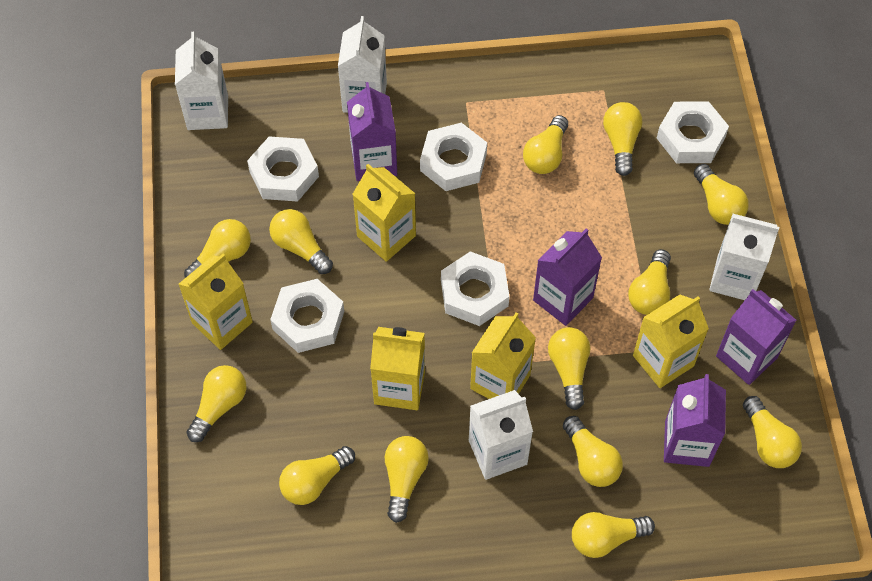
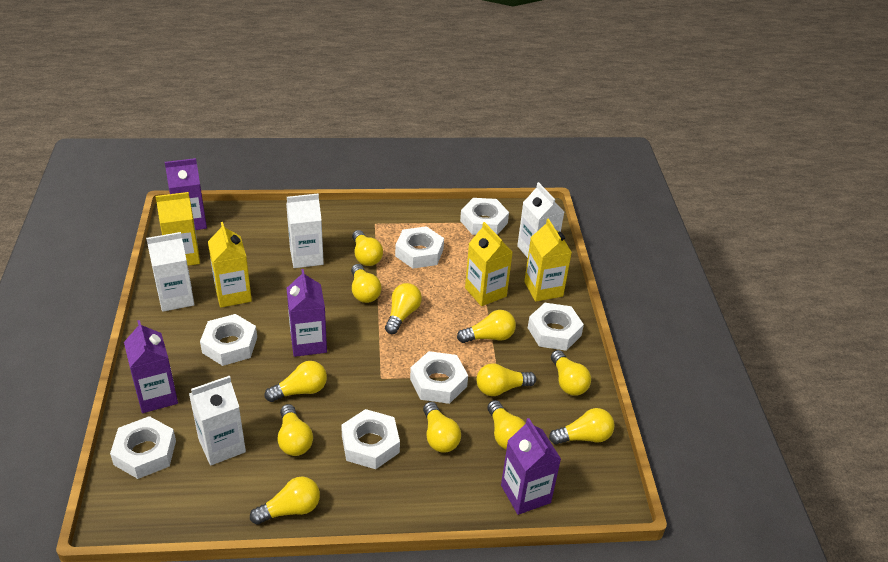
white nut: [247,136,319,202] [270,279,344,353] [420,123,487,191] [441,251,510,326] [657,101,729,163] = 5 -> [110,416,176,479] [200,314,257,366] [341,409,400,469] [395,226,444,269] [410,351,468,404] [460,198,509,235] [528,303,584,351] = 7
yellow carton: [178,254,253,350] [353,164,416,262] [370,327,425,410] [470,312,536,399] [633,294,709,388] = 5 -> [156,192,200,266] [208,222,252,308] [465,222,513,306] [524,218,572,302] = 4
yellow light bulb: [184,219,251,278] [186,365,247,442] [269,209,333,274] [279,446,355,505] [385,436,429,523] [523,115,568,174] [548,327,590,410] [563,416,623,487] [572,512,655,558] [603,102,642,176] [628,249,671,315] [694,164,749,225] [743,396,802,468] = 13 -> [250,477,320,525] [265,361,327,402] [278,404,313,456] [351,264,382,303] [352,230,383,266] [385,283,422,334] [423,402,461,453] [457,310,516,343] [477,363,536,396] [487,400,526,449] [549,408,614,445] [551,350,591,396] = 12

